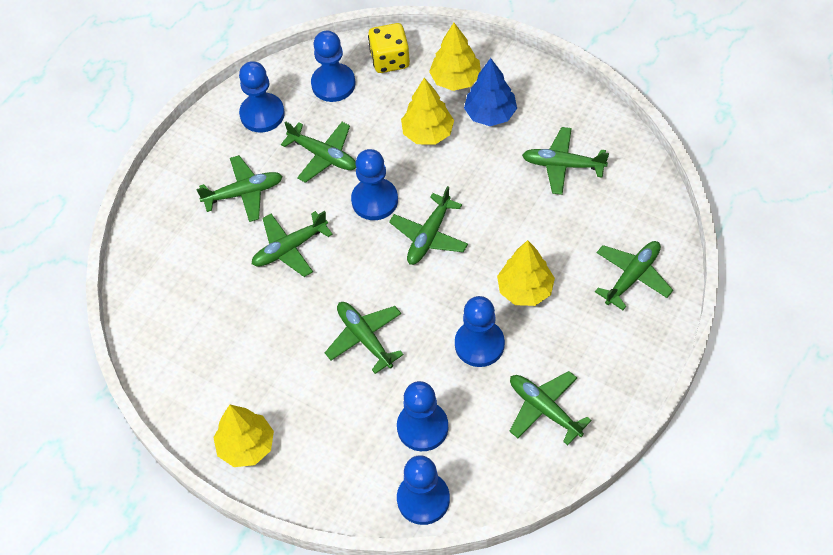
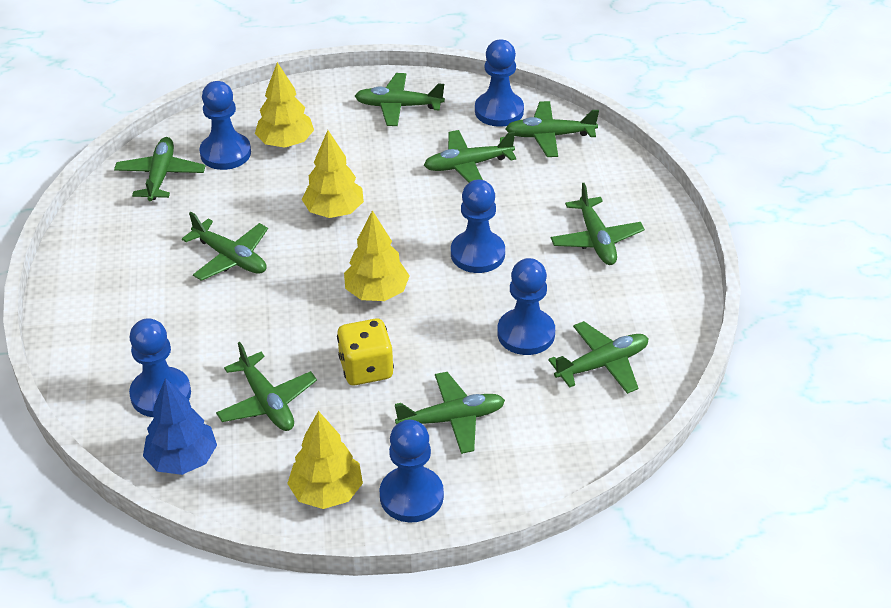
green plane: [196,155,283,222] [252,211,333,277] [281,121,356,183] [325,302,404,374] [389,186,468,265] [510,371,592,445] [522,127,609,195] [595,241,673,310] = 8 -> [114,137,205,201] [182,212,268,281] [216,342,317,431] [355,73,445,126] [395,372,505,454] [424,130,516,183] [505,101,599,157] [548,321,649,394] [551,183,645,265] = 9

